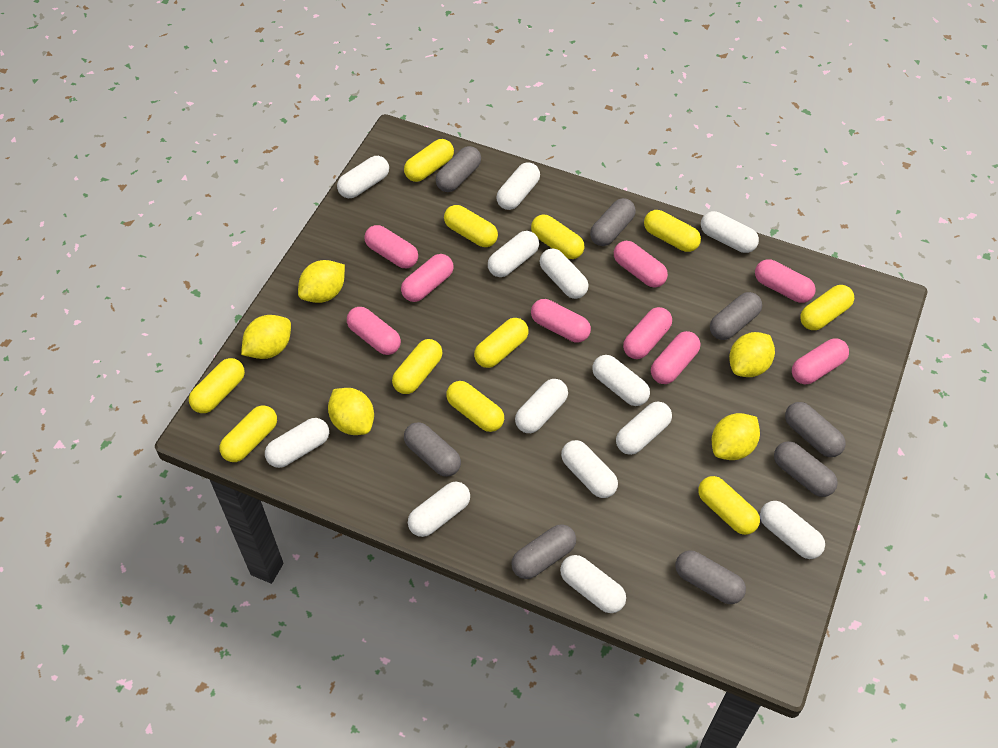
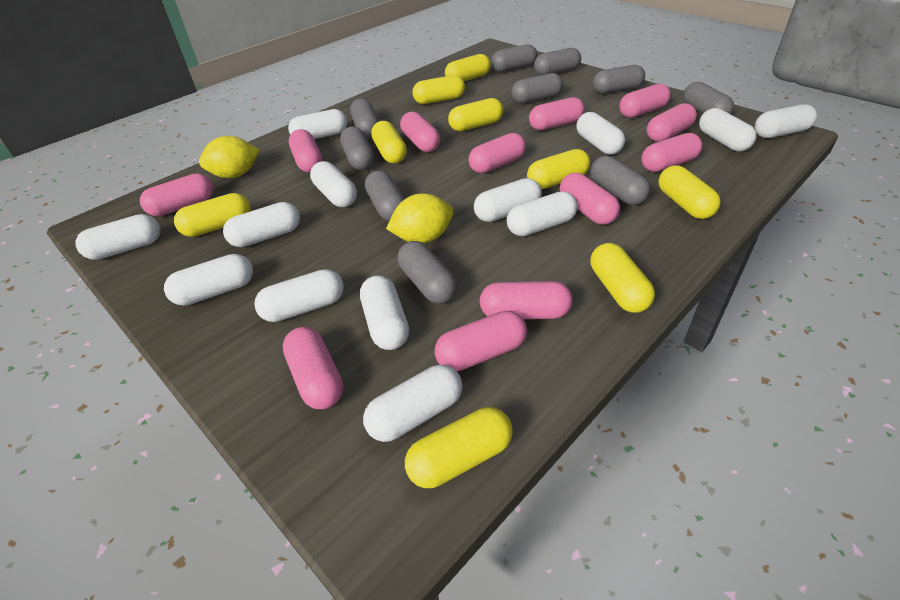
grey capsule: [404,422,461,477] [436,146,481,192] [511,524,576,579] [590,198,636,246] [675,550,746,604] [710,292,762,340] [774,441,838,497] [785,402,846,457] = 8 -> [340,126,374,170] [350,98,379,138] [365,171,405,221] [398,241,458,304] [491,44,537,72] [512,73,563,104] [534,48,581,75] [590,156,650,205] [593,65,645,94] [683,82,734,114] = 10
pink capsule: [347,307,401,355] [365,225,418,268] [401,254,454,302] [531,299,591,342] [614,241,668,288] [623,307,672,359] [651,331,700,384] [755,259,816,303] [792,338,849,384] = 9 -> [140,173,213,216] [283,327,343,409] [289,129,322,173] [400,112,440,152] [435,311,527,371] [468,133,526,173] [479,281,572,319] [529,97,585,130] [560,173,620,225] [619,84,671,118] [641,133,702,172] [647,103,697,142] = 12
yellow capsule: [189,358,245,413] [219,406,277,462] [392,339,443,394] [404,139,454,182] [444,205,498,247] [446,381,504,432] [474,318,529,368] [531,214,585,259] [644,210,701,252] [698,476,760,535] [800,285,854,330] = 11 -> [174,193,251,237] [371,121,407,163] [405,407,513,488] [412,75,465,104] [445,54,491,81] [448,98,503,131] [527,149,590,189] [591,243,655,313] [658,165,721,219] = 9
yellow lemon: [241,315,291,359] [298,260,345,303] [328,388,374,435] [712,413,760,460] [729,332,775,377] = 5 -> [199,136,260,178] [386,193,454,244] = 2

